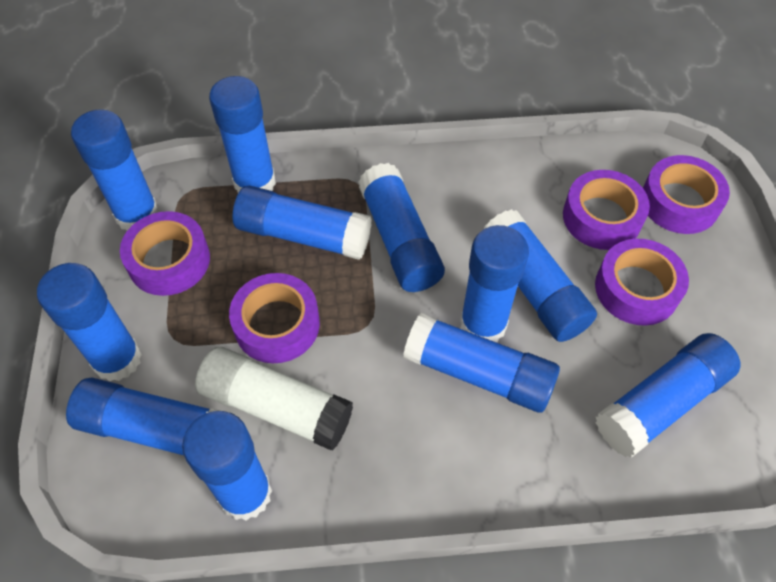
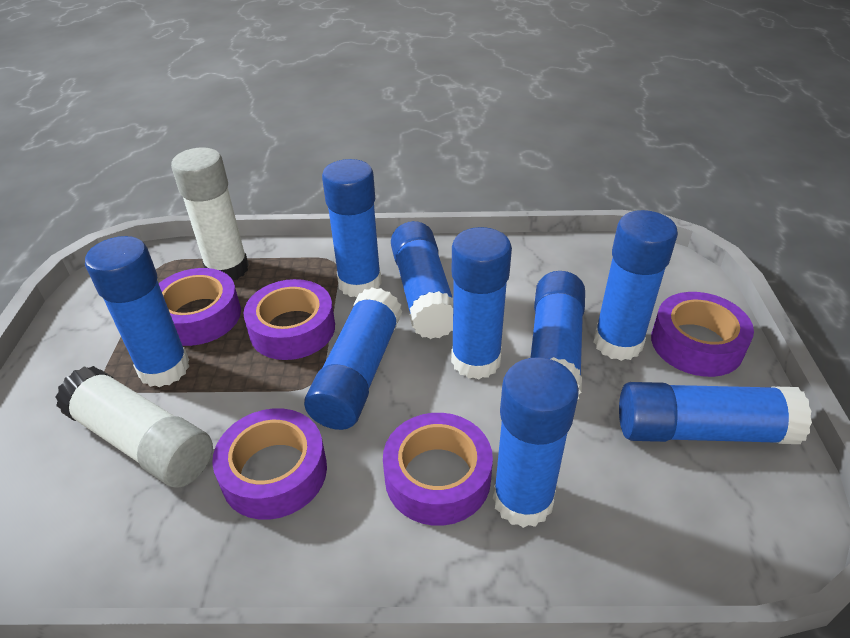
blue glue stick: [37,263,142,382] [66,377,220,455] [71,109,159,230] [182,411,272,521] [209,76,276,193] [232,185,372,260] [358,163,445,292] [403,313,560,413] [460,225,529,342] [483,209,597,342] [596,333,741,458] = 11 -> [85,236,190,387] [304,287,402,430] [322,159,382,297] [391,221,453,339] [451,227,512,380] [493,357,579,528] [531,271,585,399] [594,210,678,361] [619,382,812,444] = 9
white glue stick: [195,347,353,450] = 1 -> [55,366,213,488] [171,147,249,280] = 2

